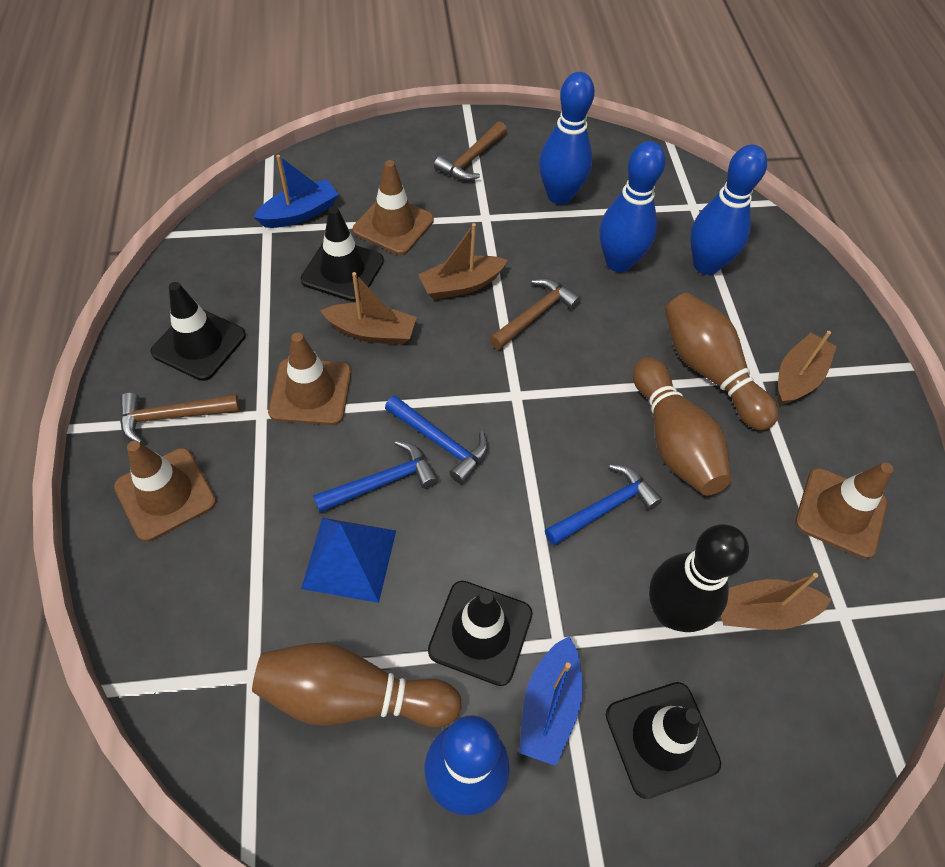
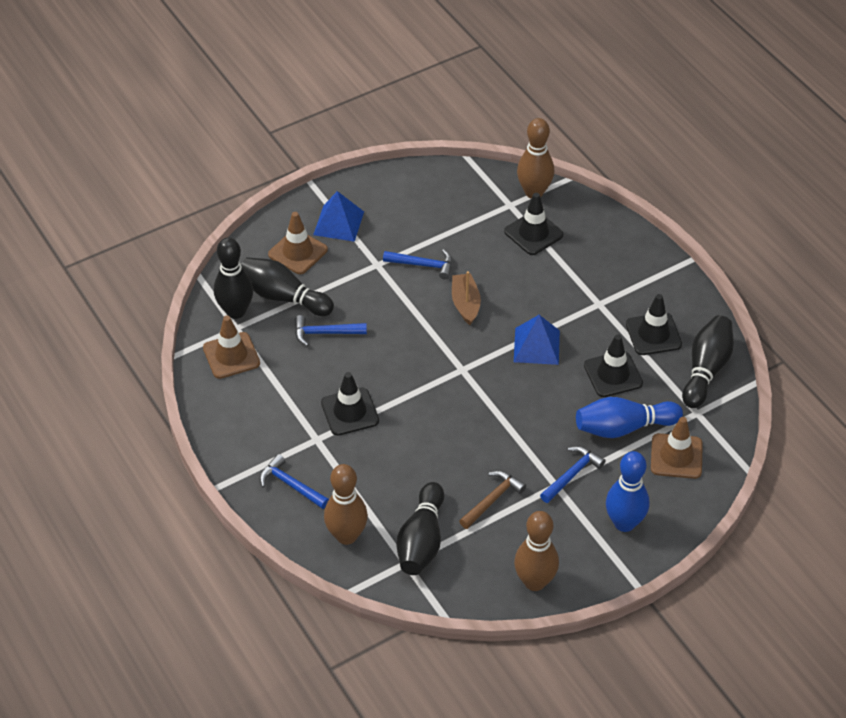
black bowling pin: [649,524,749,632] = 1 -> [214,237,253,319] [241,257,334,316] [397,482,444,575] [682,315,734,408] = 4
blue boat: [254,155,339,228] [519,636,583,766] = 2 -> none = 0
blue bowling pin: [424,715,509,815] [539,72,595,205] [600,141,666,272] [690,145,767,275] = 4 -> [576,397,683,438] [606,451,649,532] = 2
blue hammer: [313,440,438,513] [385,395,488,484] [545,464,662,545] = 3 -> [260,454,329,509] [295,315,367,346] [383,249,452,280] [540,446,606,503] = 4
blue pyramid: [301,518,396,603] = 1 -> [313,191,364,242] [514,315,560,365] = 2
brown boat: [321,272,417,345] [418,223,507,300] [721,573,832,630] [778,331,837,406] = 4 -> [452,271,481,325] = 1
brown hammer: [120,393,240,444] [434,121,507,181] [489,278,581,350] = 3 -> [459,471,526,529] = 1
brown traffic cone: [114,440,217,542] [268,333,351,425] [353,160,434,255] [795,463,893,559] = 4 -> [203,316,260,379] [268,212,328,274] [651,417,703,479] = 3

